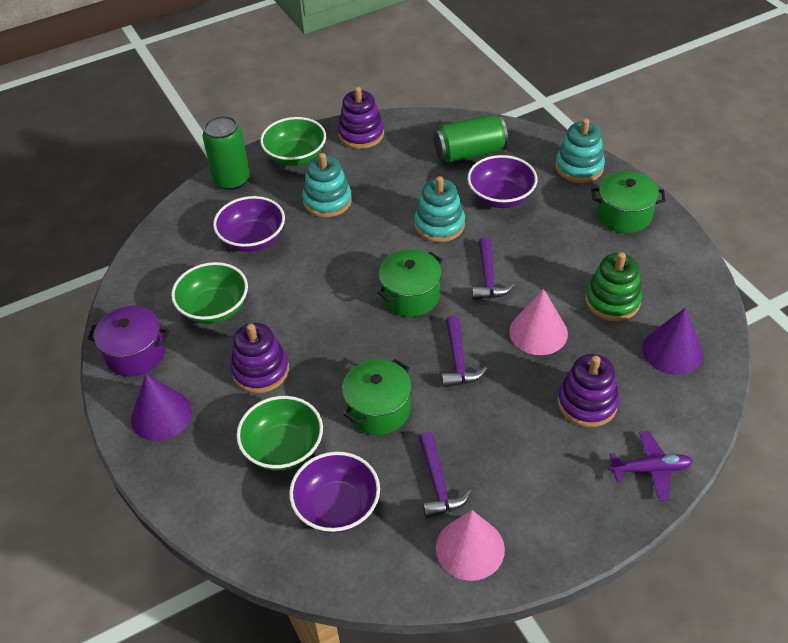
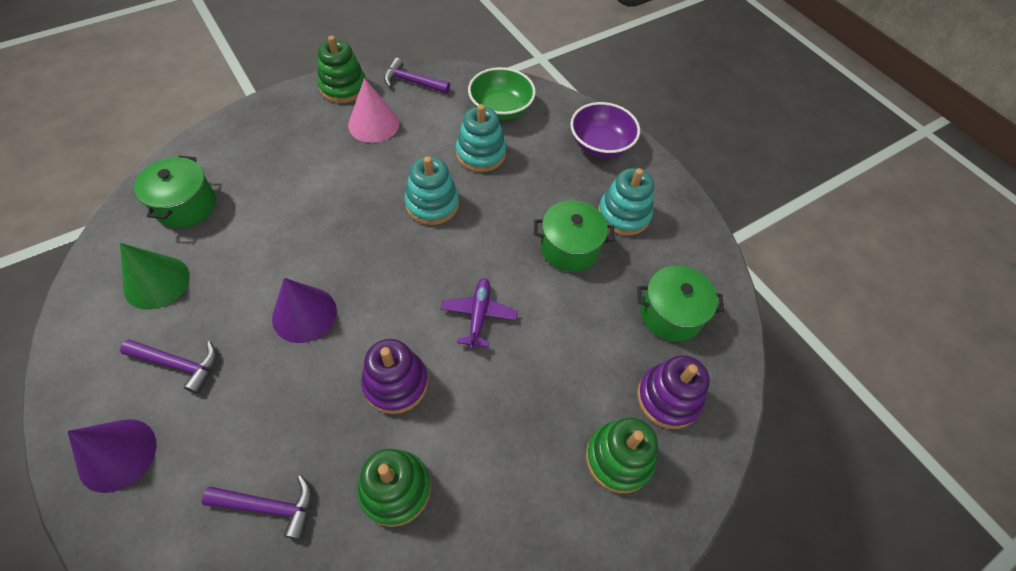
green bowl: [171,262,248,324] [236,396,323,471] [260,117,326,166] = 3 -> [468,67,536,120] = 1
green can: [202,116,250,190] [434,115,508,163] = 2 -> none = 0
green cone: none = 0 -> [120,243,190,310] = 1
green stacking toy: [585,252,642,321] = 1 -> [318,36,366,103] [357,449,431,527] [586,418,658,493] = 3
pink cone: [436,510,505,581] [509,289,568,355] = 2 -> [348,78,399,143] = 1
purple bowl: [213,196,285,252] [289,452,380,533] [467,155,537,208] = 3 -> [570,102,640,158] = 1
purple pot: [87,306,169,377] = 1 -> none = 0
purple stacking toy: [231,323,289,393] [338,87,384,149] [558,354,619,427] = 3 -> [361,339,428,414] [637,355,710,429] = 2

